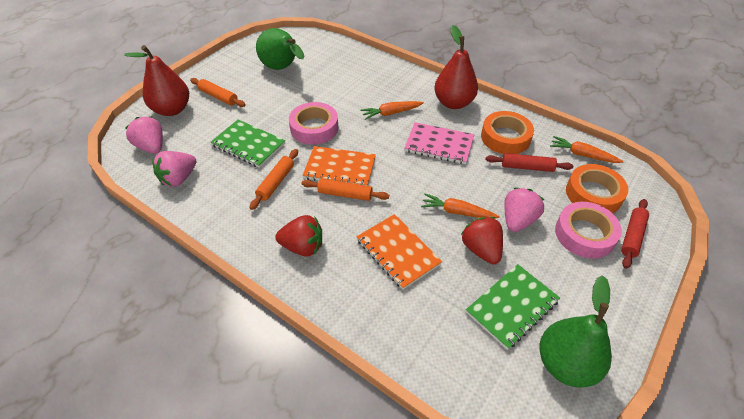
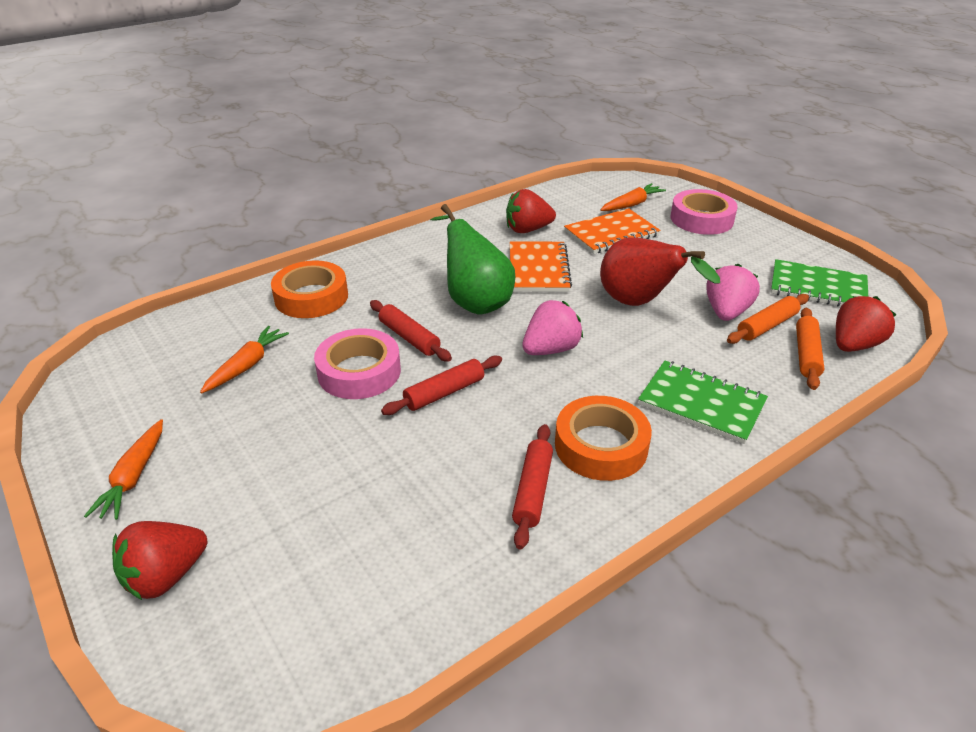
green pear: [256,28,304,70] [539,275,612,387] = 2 -> [430,204,516,315] = 1
orange rolling pin: [190,78,246,107] [249,149,298,210] [301,178,389,201] = 3 -> [727,294,809,344] [796,308,825,390] = 2
pink notebook: [404,122,474,164] = 1 -> none = 0
pink strawberry: [125,116,163,154] [152,151,197,187] [504,188,544,232] = 3 -> [522,300,583,355] [706,264,760,321] = 2
red pear: [124,45,189,116] [434,25,478,109] = 2 -> [600,237,720,306] = 1
red rolling pin: [486,153,573,172] [621,199,649,269] = 2 -> [370,300,452,362] [381,356,502,415] [512,424,553,550] = 3
red strawberry: [275,215,322,257] [461,217,503,264] = 2 -> [112,521,207,600] [506,189,556,233] [836,296,896,352] = 3

